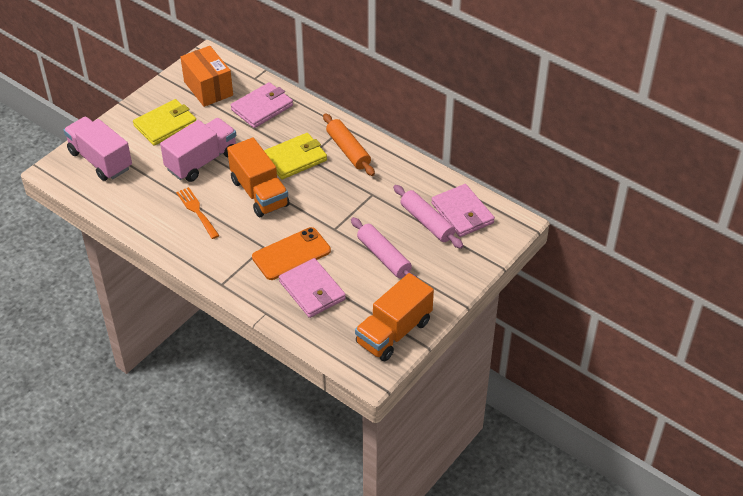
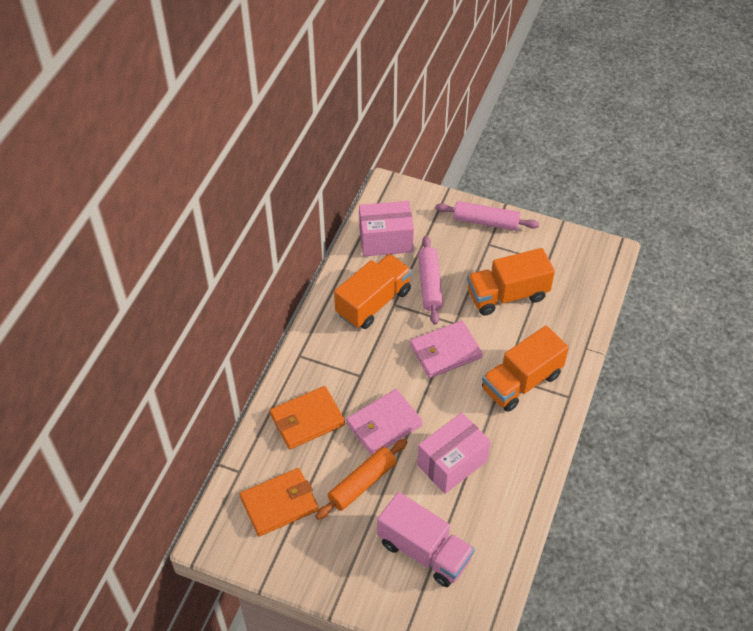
orange box: [180,46,233,107] = 1 -> none = 0
orange fork: [176,187,220,239] = 1 -> none = 0
orange phone: [252,227,331,280] = 1 -> none = 0
orange truck: [227,138,290,217] [355,273,434,361] = 2 -> [334,254,412,329] [467,248,555,316] [482,326,569,412] = 3
orange wallet: none = 0 -> [240,468,318,536] [270,386,345,449] = 2
pink box: none = 0 -> [359,201,414,256] [417,413,491,494] = 2
pink truck: [64,117,132,181] [160,118,236,182] = 2 -> [377,492,475,587] = 1
pink wallet: [231,82,293,128] [279,258,346,318] [431,184,495,237] = 3 -> [346,389,423,456] [410,321,483,378] = 2
yellow wallet: [133,99,196,145] [264,133,327,179] = 2 -> none = 0

